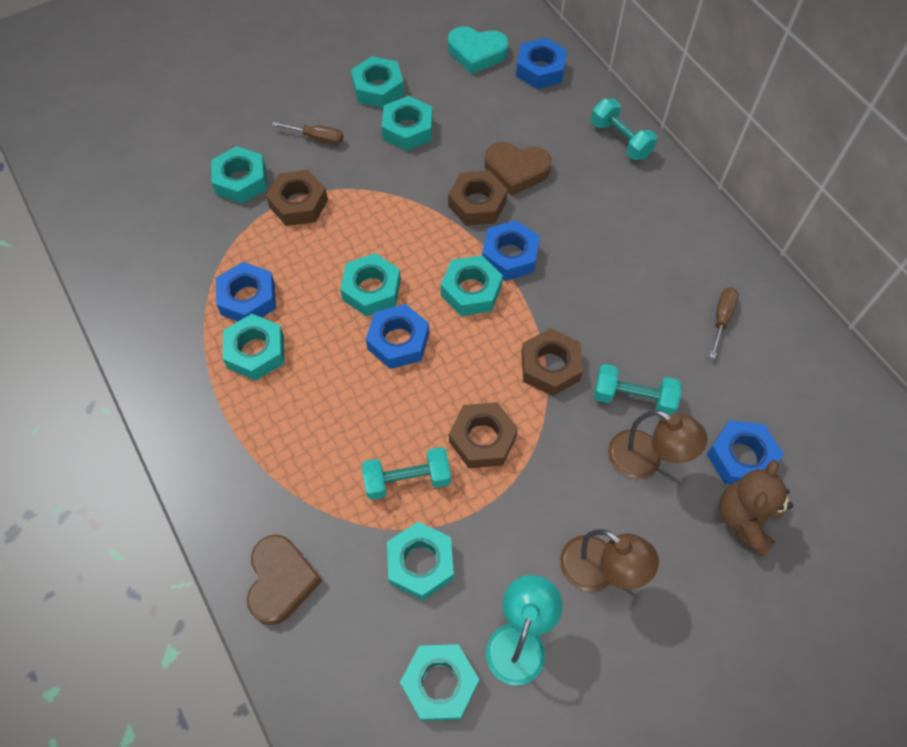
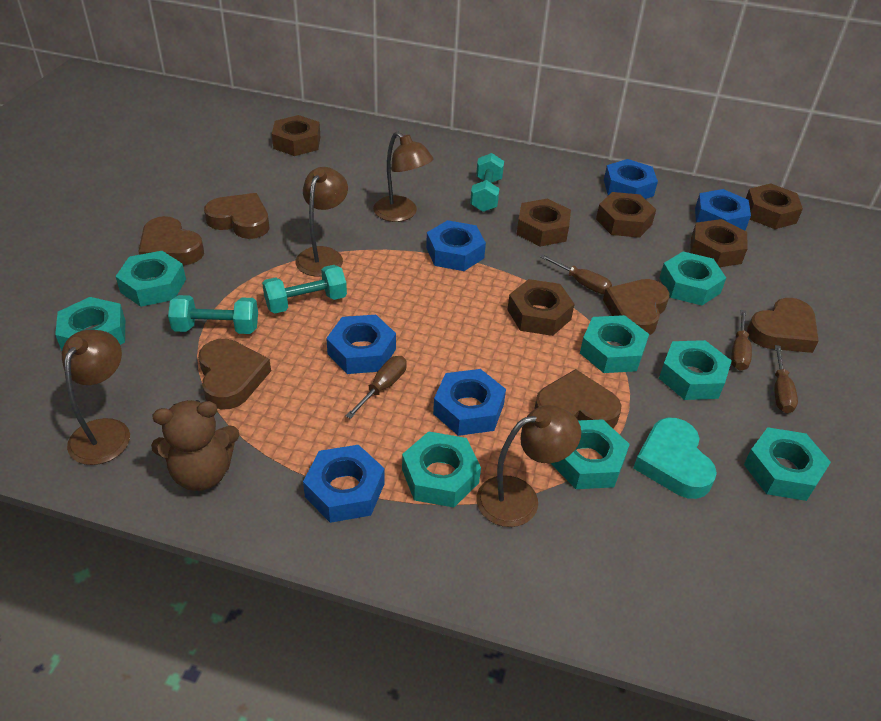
blue nut: [216,262,276,321] [366,304,429,369] [482,220,540,281] [516,38,567,89] [707,420,784,485] = 5 -> [303,445,385,523] [326,315,396,374] [426,220,486,271] [433,369,506,436] [604,159,658,199] [695,189,751,230] = 6
brown heart: [247,535,322,625] [485,142,552,196] = 2 -> [138,216,204,265] [198,339,271,410] [204,193,269,239] [535,369,621,428] [603,279,669,335] [747,298,819,353] = 6
brown lamp: [560,529,659,591] [608,410,708,479] = 2 -> [62,330,130,465] [295,167,348,277] [373,132,433,222] [476,405,581,527] = 4
brown nut: [266,170,328,226] [448,170,508,226] [449,402,518,468] [521,328,583,396] = 4 -> [272,115,320,156] [507,279,575,336] [516,199,571,247] [596,192,656,238] [690,219,748,267] [746,183,803,229] = 6
brown screwdriver: [272,122,343,145] [710,288,738,359] = 2 -> [346,356,407,419] [540,254,612,294] [731,310,752,371] [774,345,798,413] = 4
turquoise lamp: [486,575,562,686] = 1 -> none = 0

